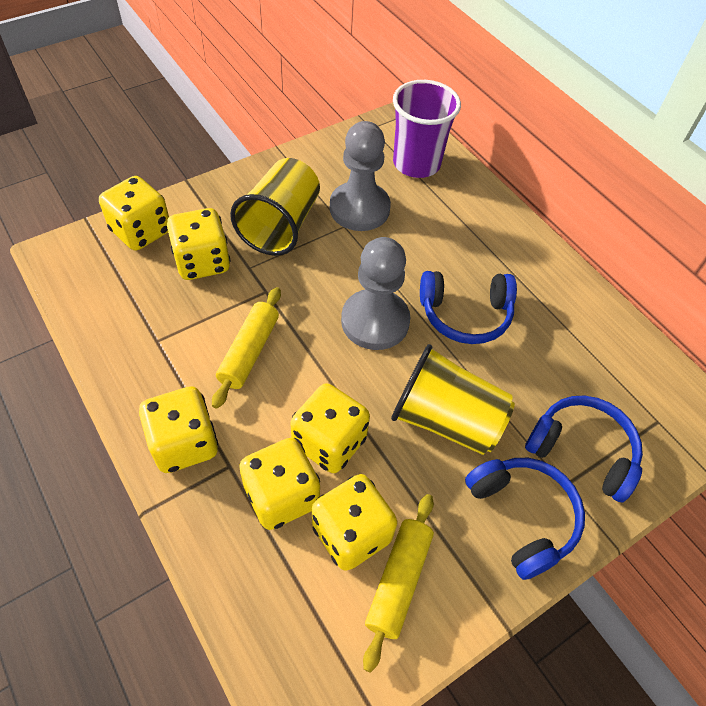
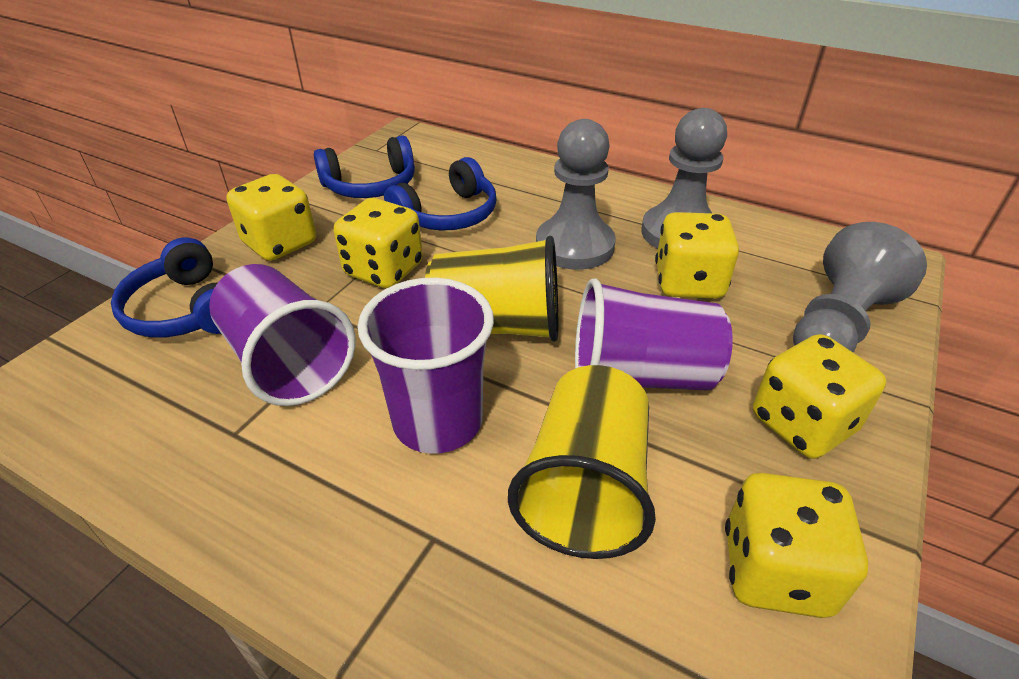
grey pawn: [330,121,391,231] [341,237,410,350] = 2 -> [536,119,616,270] [641,108,727,249] [793,222,927,353] = 3
purple cup: [393,80,461,178] = 1 -> [209,264,356,406] [358,278,494,454] [575,278,733,391] = 3
yellow dice: [99,176,169,251] [139,386,218,473] [167,208,230,280] [239,438,320,530] [290,383,370,473] [312,474,397,571] = 6 -> [226,174,316,261] [334,198,423,289] [655,212,739,299] [725,473,868,618] [753,334,886,459] = 5
yellow rolling pin: [212,287,281,409] [363,494,434,673] = 2 -> none = 0

